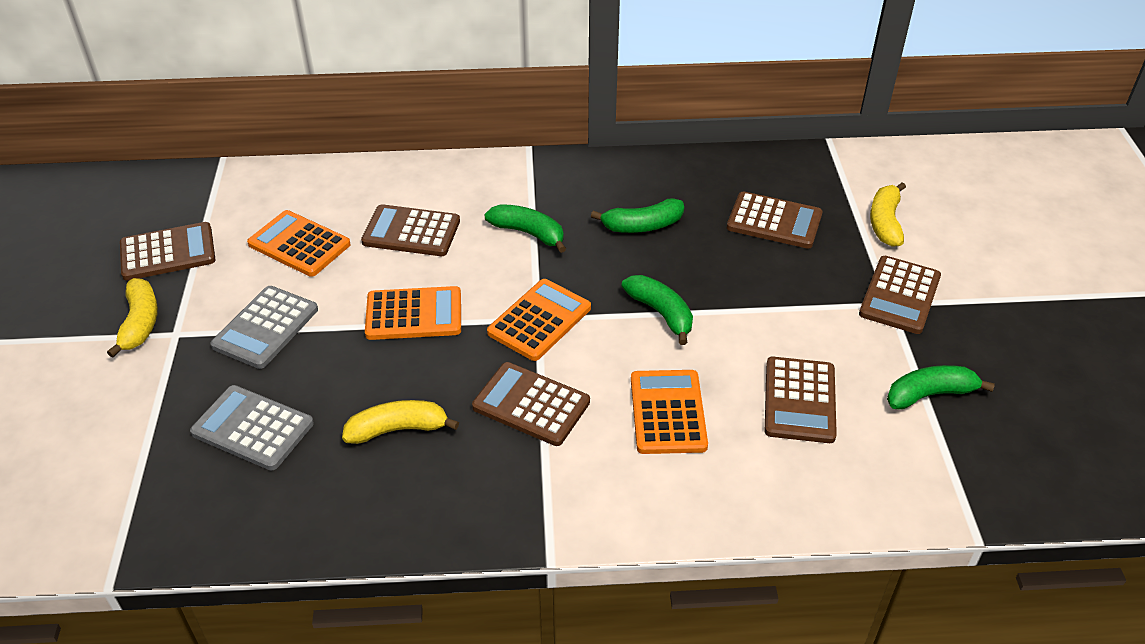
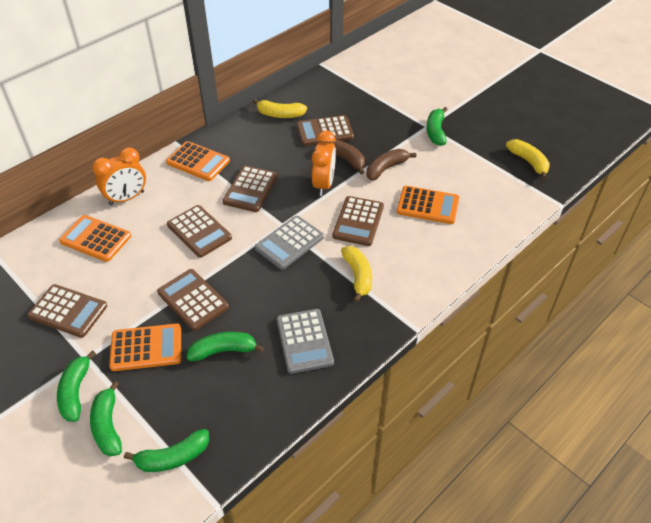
brown banana: none = 0 -> [323,139,365,174] [367,149,416,180] = 2
green banana: [484,204,566,253] [591,198,684,233] [622,275,693,345] [887,365,995,410] = 4 -> [57,350,96,422] [90,381,122,456] [124,429,209,472] [186,332,264,361] [427,107,448,146] = 5
orange clock: none = 0 -> [92,148,146,205] [312,130,336,196] = 2

